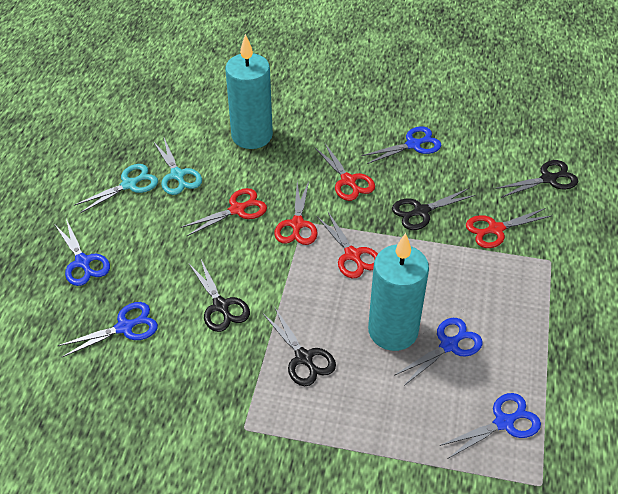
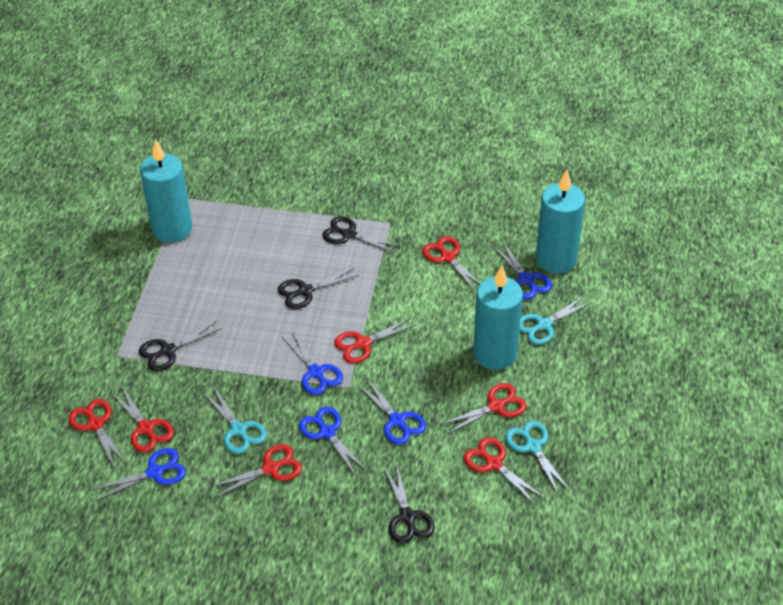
red scissors: [181,188,267,237] [274,181,318,245] [315,144,375,201] [317,212,378,278] [466,208,552,248] = 5 -> [69,399,127,467] [111,385,174,453] [210,444,302,498] [334,318,417,363] [422,236,481,292] [441,383,527,434] [464,437,545,505] = 7
turquoise candle: [225,34,273,149] [368,233,429,351] = 2 -> [140,139,192,243] [473,265,523,370] [536,170,585,274] = 3
turquoise scissors: [75,164,158,213] [153,138,202,195] = 2 -> [203,387,267,454] [505,420,570,495] [520,296,592,345] = 3

